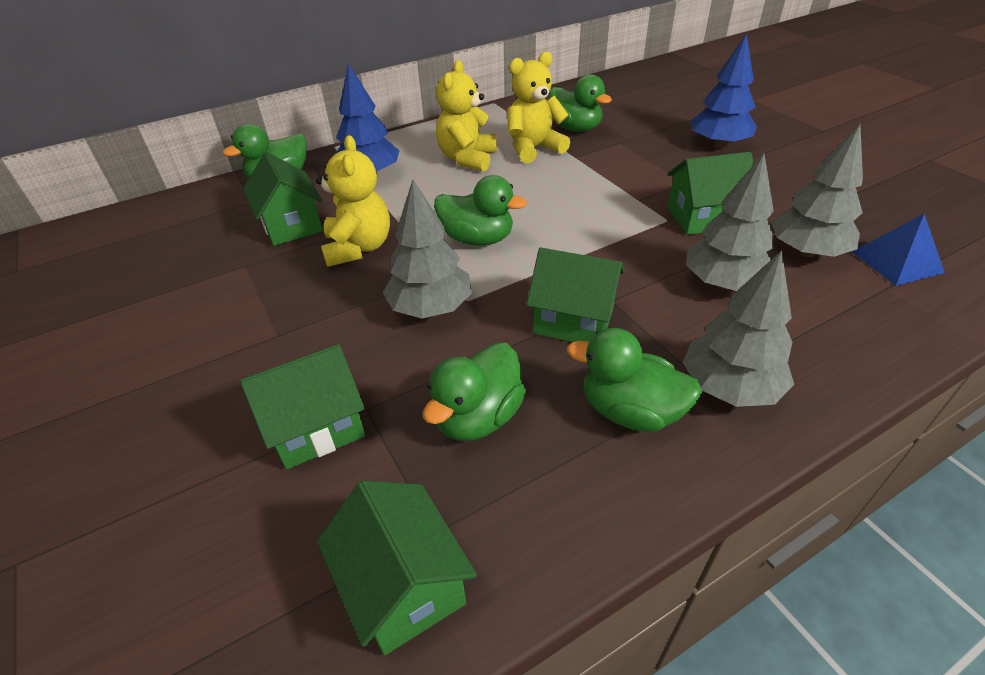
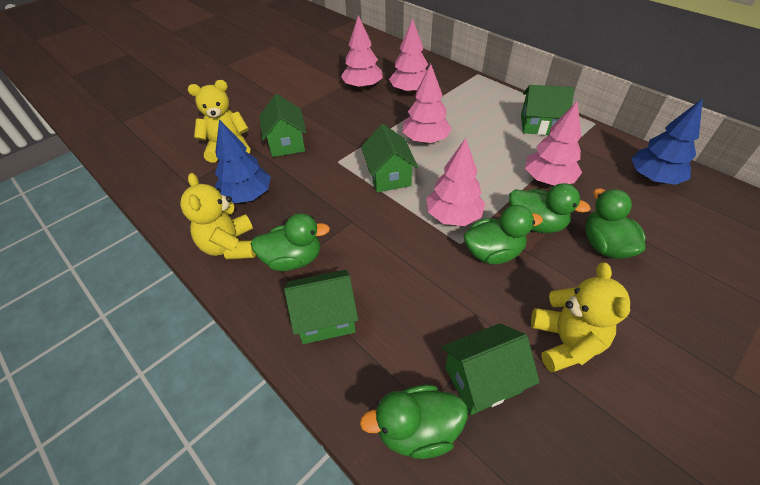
blue pyramid: [852,214,945,286] = 1 -> none = 0
grey tree: [383,180,472,318] [683,250,794,407] [686,153,774,291] [771,124,863,257] = 4 -> none = 0
pink tree: none = 0 -> [341,15,383,90] [389,18,428,94] [403,64,452,144] [426,138,485,226] [525,101,582,186] = 5

